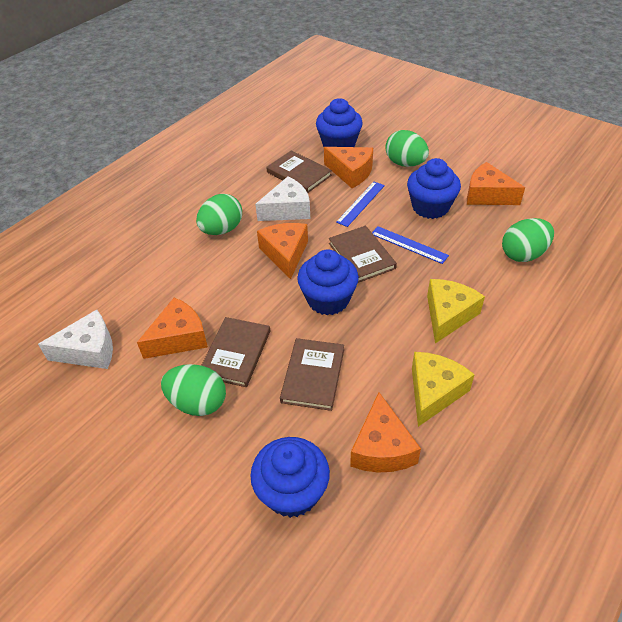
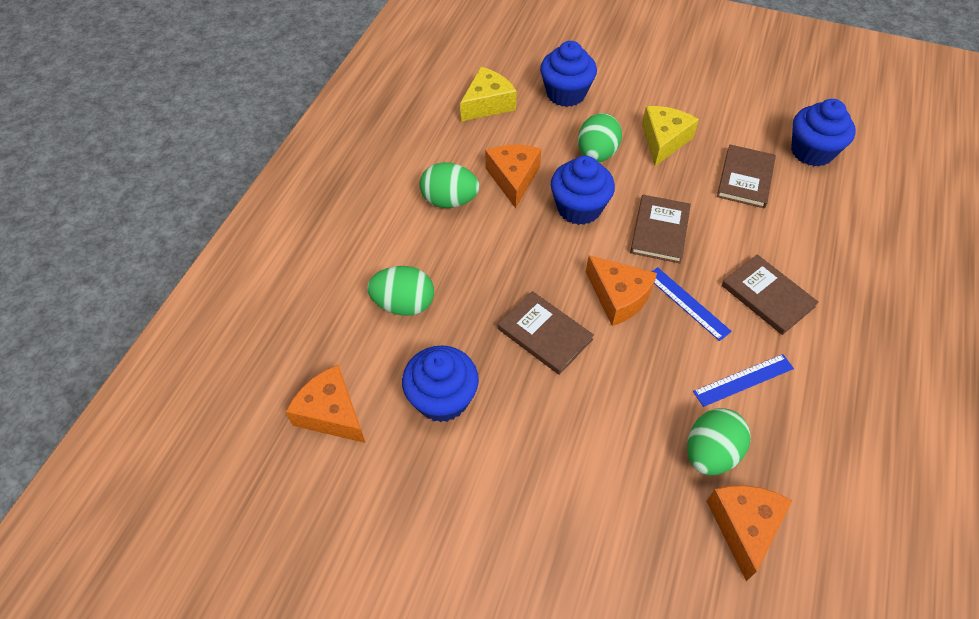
orange cheese: [137,297,208,359] [257,223,308,279] [324,147,373,188] [350,392,421,472] [467,162,525,205] = 5 -> [286,365,365,443] [485,145,541,208] [586,255,657,326] [707,485,793,581] = 4
white cheese: [38,310,113,369] [255,177,310,221] = 2 -> none = 0

